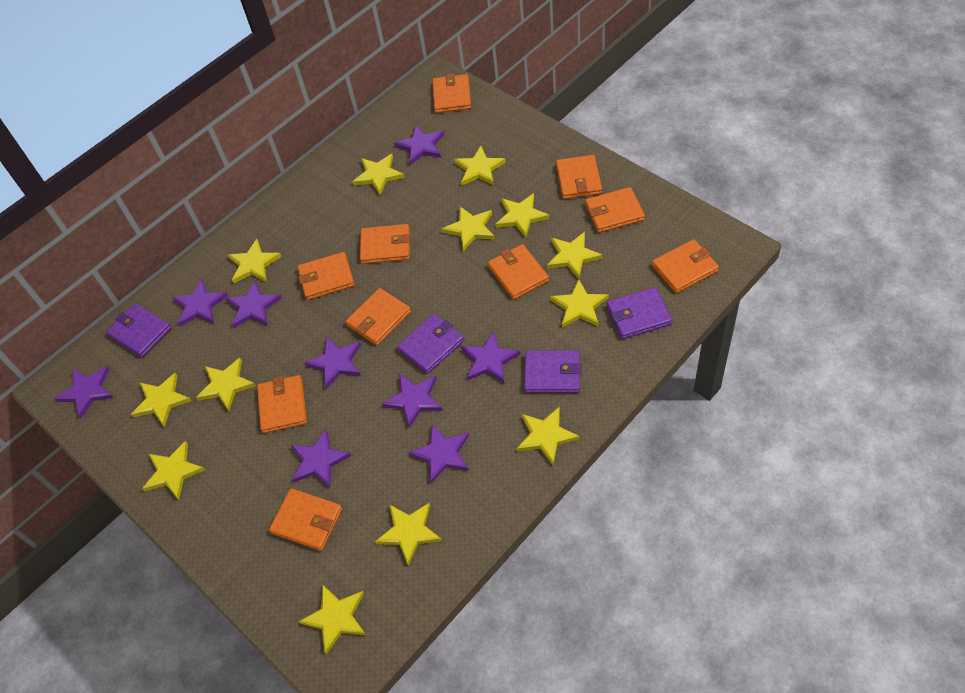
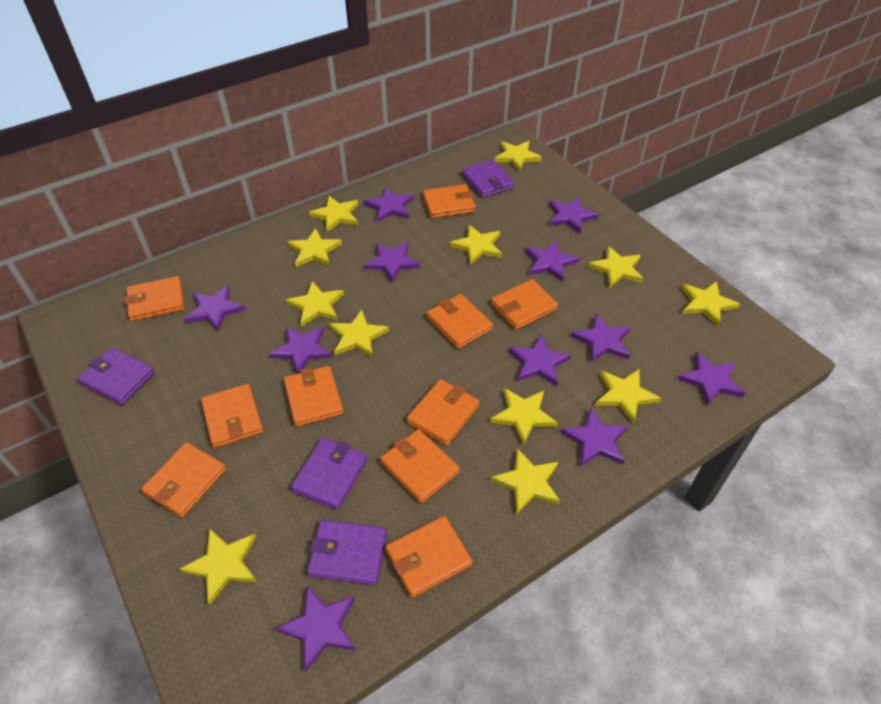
purple star: [55,366,114,418] [172,279,228,326] [226,281,282,328] [291,430,351,487] [305,336,361,389] [382,374,443,428] [394,125,444,165] [408,424,469,483] [461,331,521,383] = 9 -> [184,285,246,332] [269,327,332,374] [276,585,355,672] [364,187,414,223] [364,242,420,282] [509,334,571,386] [525,240,580,282] [549,197,599,233] [560,407,628,467] [571,314,631,363] [678,352,745,406] = 11
yellow star: [131,373,192,427] [142,441,205,500] [196,358,256,411] [228,239,282,283] [298,584,366,654] [353,154,405,195] [375,502,442,566] [442,207,495,251] [454,146,506,186] [495,193,550,238] [517,406,580,465] [547,232,603,279] [550,279,609,328] = 13 -> [180,528,257,605] [286,281,344,327] [287,228,342,267] [309,196,359,232] [329,310,389,357] [450,225,502,265] [490,388,558,445] [491,448,560,514] [494,141,542,172] [588,246,643,288] [595,369,661,423] [681,281,740,326] = 12

